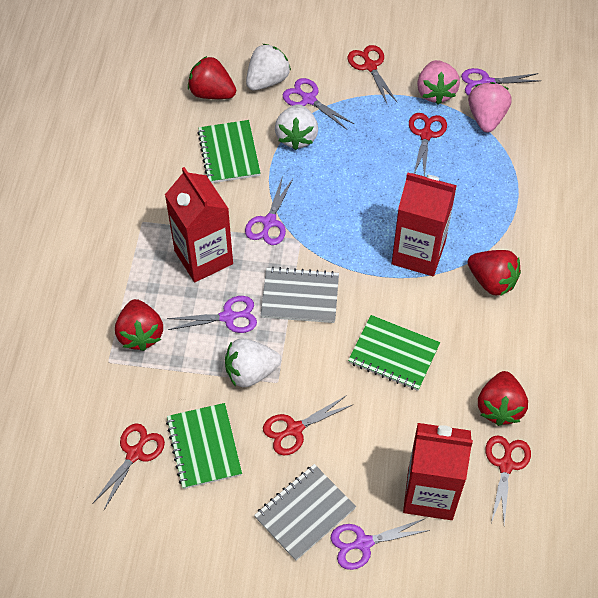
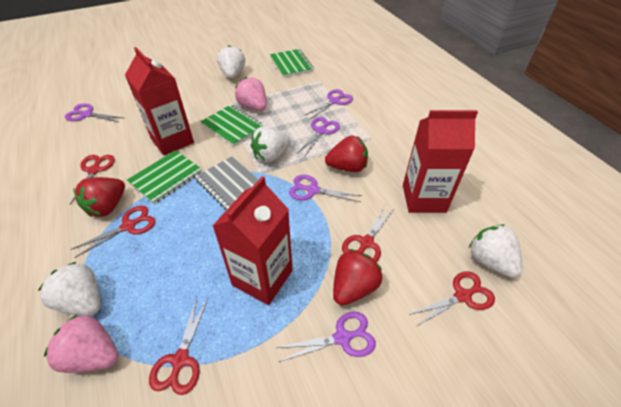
grey notebook: [254,464,356,561] [261,267,339,323] = 2 -> [195,156,259,210] = 1
red strawberry: [115,299,163,351] [188,56,236,99] [468,250,521,296] [478,371,528,426] = 4 -> [74,177,125,217] [325,136,368,172] [333,249,382,305] = 3
white strawberry: [225,338,281,387] [246,44,291,90] [275,104,318,150] = 3 -> [38,262,100,316] [217,46,245,79] [250,126,291,163] [469,224,523,278] = 4

